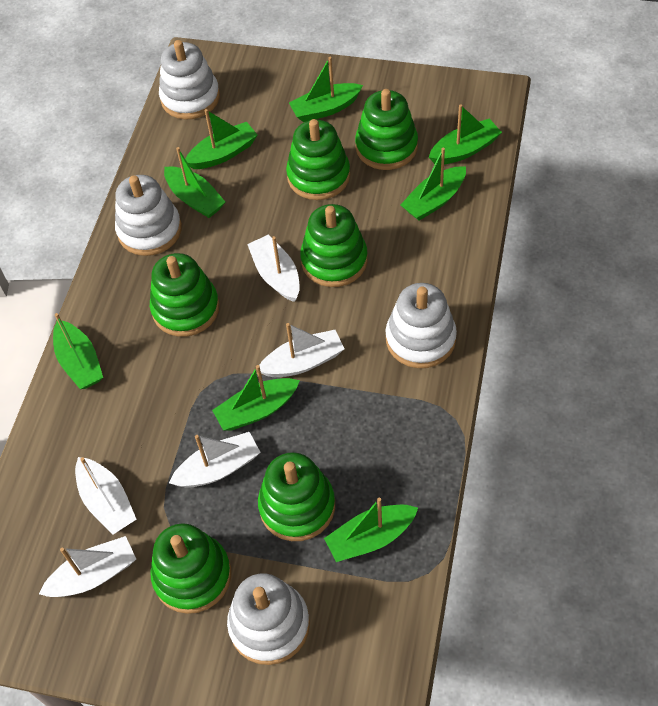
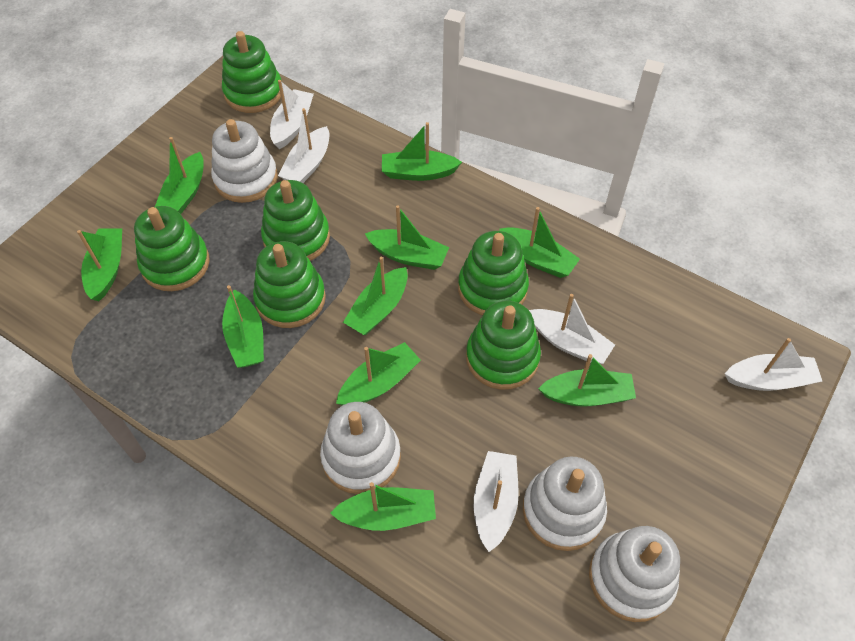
green boat: [53,313,103,389] [164,147,225,218] [186,109,257,169] [212,365,300,431] [289,57,363,122] [324,498,418,562] [401,148,466,221] [429,104,502,164] = 8 -> [77,228,122,301] [155,137,204,214] [222,285,264,368] [330,482,436,531] [336,342,421,405] [343,257,408,335] [365,205,449,270] [382,122,462,181] [500,207,580,278] [538,354,636,407] = 10

